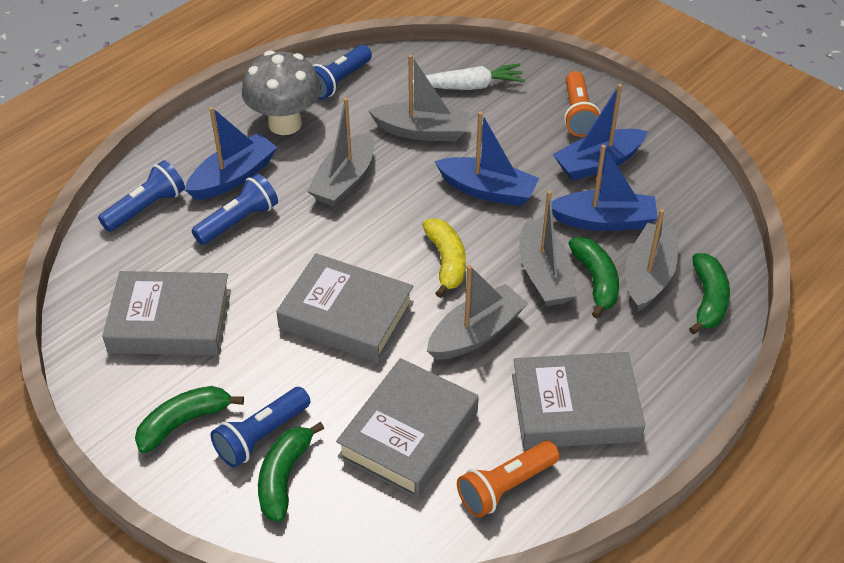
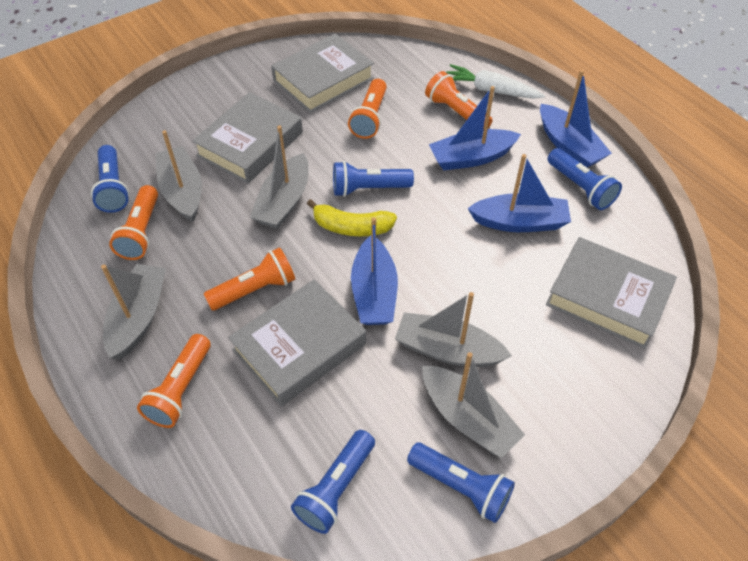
blue flashlight: [98,160,185,232] [191,174,278,245] [211,387,310,467] [312,45,372,100] = 4 -> [91,145,129,213] [291,430,375,534] [333,161,414,197] [407,443,515,523] [548,148,622,210] = 5
green banana: [135,386,244,453] [258,422,324,522] [568,237,619,318] [689,253,730,335] = 4 -> none = 0
grey mushroom: [242,50,321,135] = 1 -> none = 0
orange flashlight: [457,441,560,517] [564,71,601,137] = 2 -> [109,185,158,260] [137,334,211,428] [204,247,295,310] [348,79,387,139] [425,71,493,129] = 5

